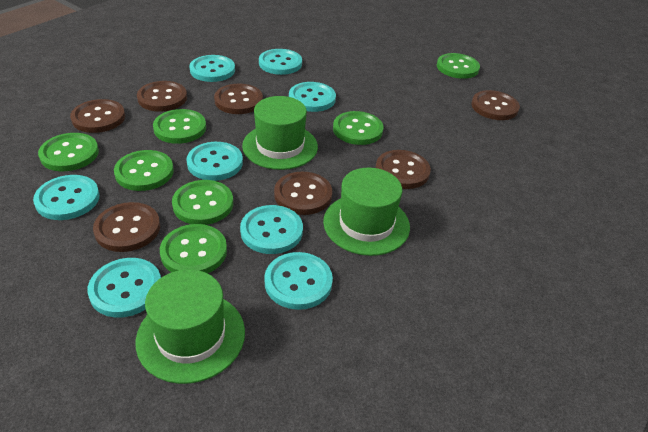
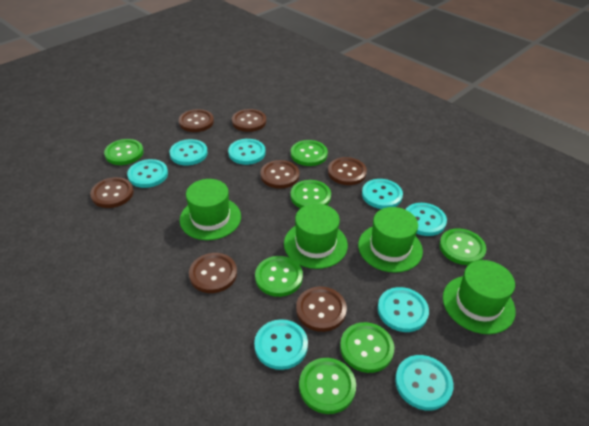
green hat: [136,269,245,384] [242,96,318,170] [323,168,410,256] = 3 -> [180,179,241,240] [284,204,348,269] [358,207,423,273] [443,260,516,334] = 4

